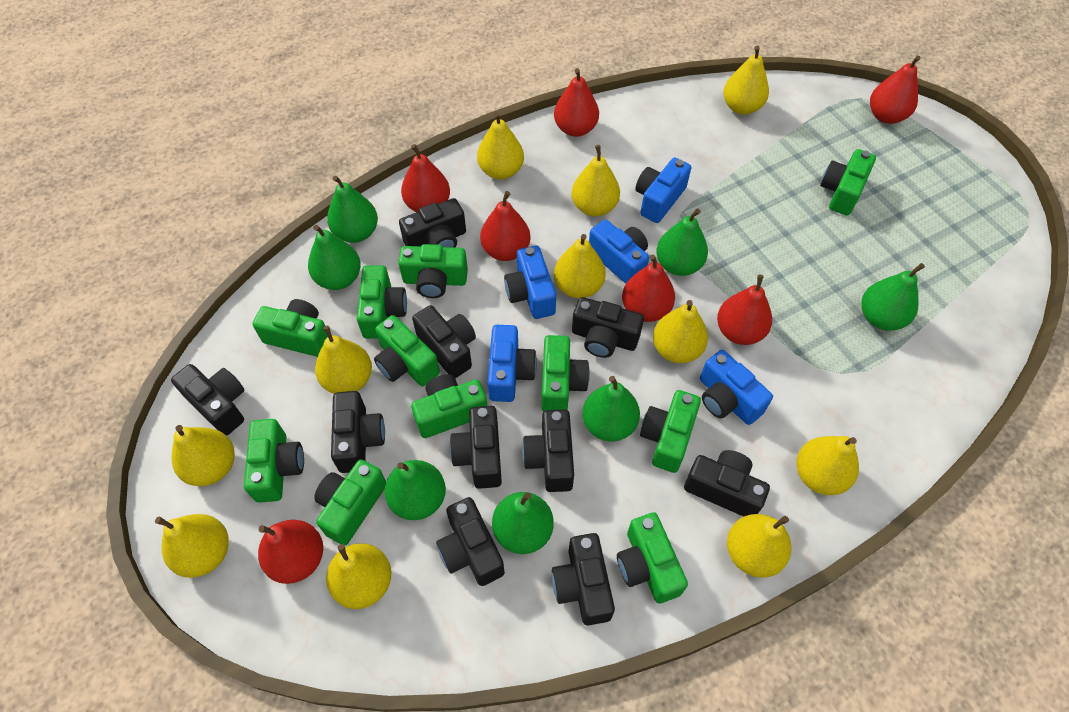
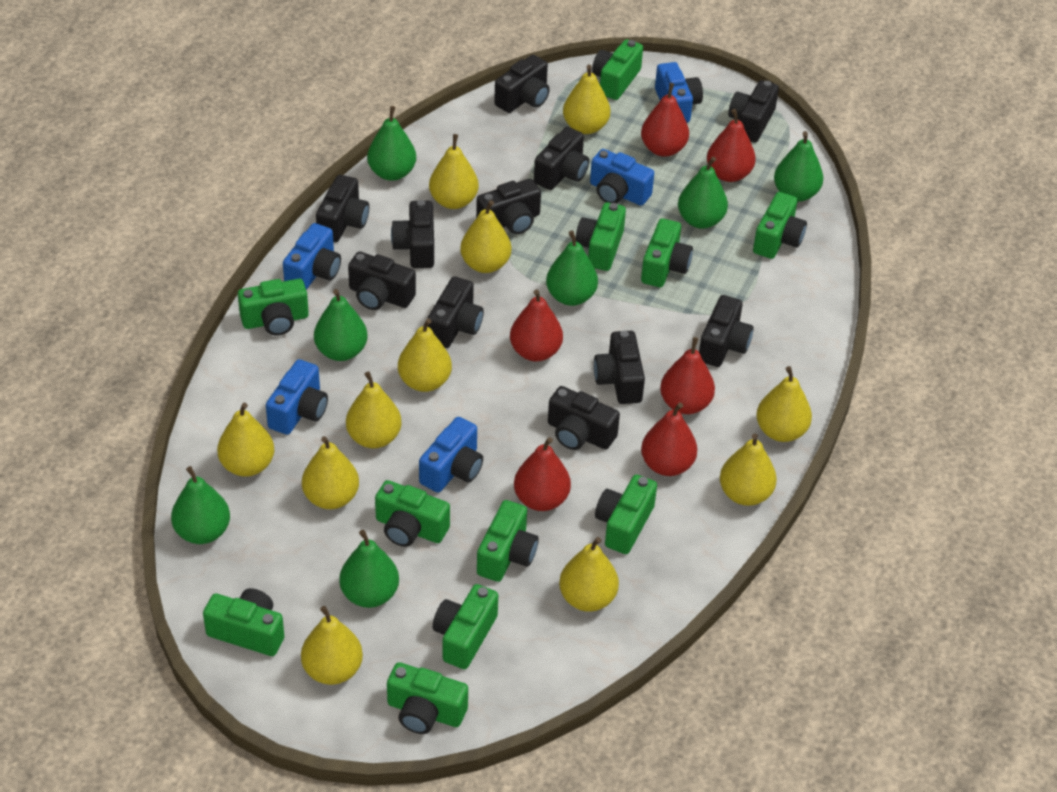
black camera: [171,364,245,436] [331,391,385,473] [399,198,466,248] [412,305,476,378] [436,497,505,586] [450,406,502,489] [522,409,574,492] [552,533,615,626] [572,297,644,358] [684,450,770,517] = 10 -> [316,175,369,242] [348,252,416,310] [391,200,434,268] [427,276,484,348] [476,179,541,234] [494,55,550,113] [534,127,589,190] [548,386,620,450] [594,331,645,404] [699,295,754,367] [728,80,779,143] = 11
red pear: [258,520,323,584] [401,144,450,212] [480,191,531,261] [554,68,599,137] [622,255,675,322] [717,275,772,345] [870,56,921,124] = 7 -> [510,289,563,362] [514,437,571,511] [641,83,689,157] [641,402,697,476] [660,337,715,414] [707,109,756,182] = 6

